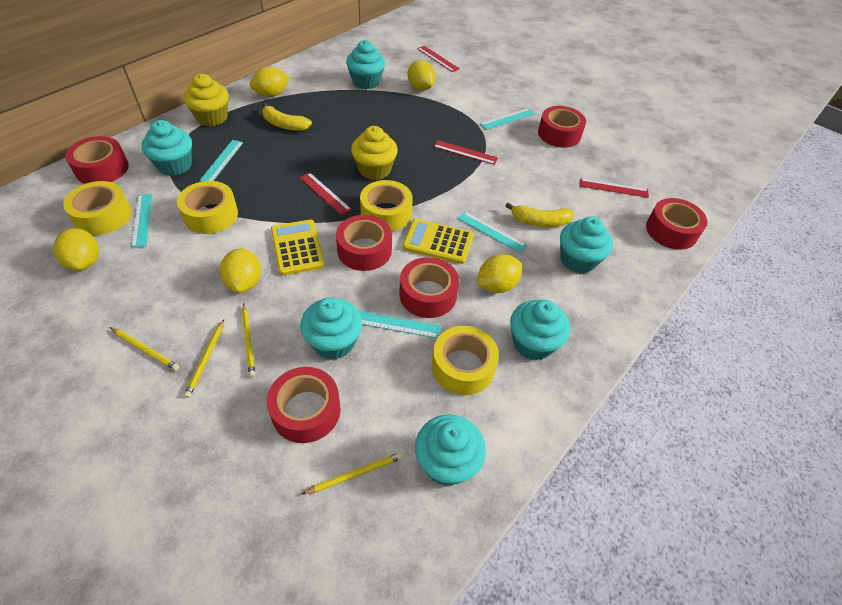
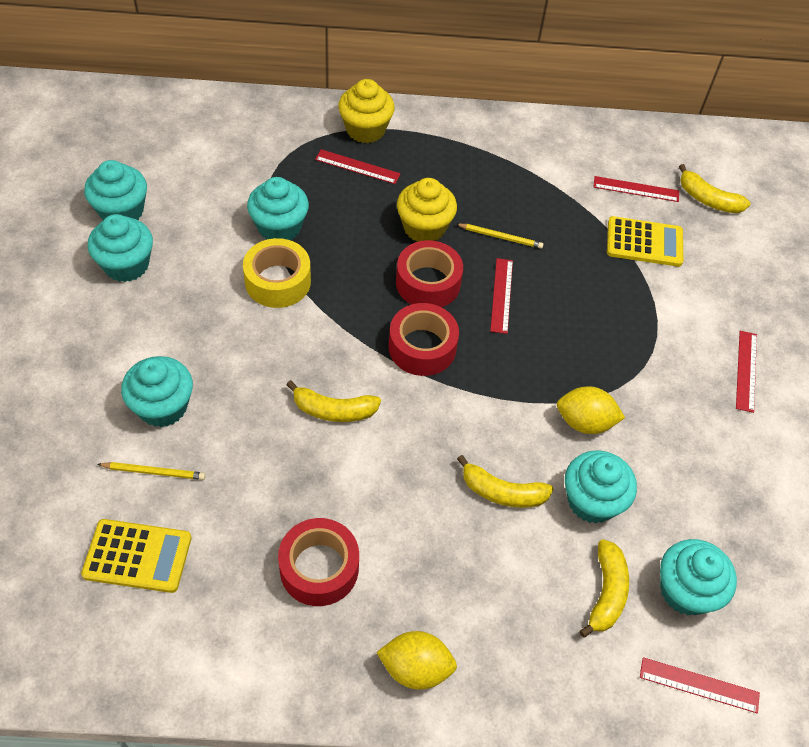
red ruler: [299,172,352,215] [417,46,460,72] [433,140,498,165] [580,178,649,198] = 4 -> [315,149,401,184] [490,258,513,334] [593,176,679,202] [640,657,760,713] [736,331,757,413] = 5
red tape: [65,136,129,184] [267,367,341,443] [336,215,392,271] [400,257,459,318] [538,106,586,148] [646,198,707,250] = 6 -> [278,518,359,606] [389,303,459,376] [396,240,463,307] = 3
turquoise ruler: [131,194,152,248] [199,140,243,182] [359,311,441,338] [457,212,527,253] [480,108,535,130] = 5 -> none = 0
yellow banana: [262,103,312,131] [506,202,574,227] = 2 -> [286,380,381,422] [457,455,554,508] [579,539,629,638] [679,164,750,213] = 4
yellow lemon: [53,228,99,271] [220,249,261,293] [250,66,290,97] [407,60,436,91] [477,254,522,293] = 5 -> [376,631,457,690] [557,386,625,434] = 2
yellow pencil: [110,327,179,371] [184,319,224,398] [242,304,255,377] [301,452,403,495] = 4 -> [97,462,205,480] [456,224,543,249] = 2
yellow tape: [63,181,132,235] [177,181,238,234] [360,180,413,231] [432,326,499,395] = 4 -> [243,238,311,308] = 1

